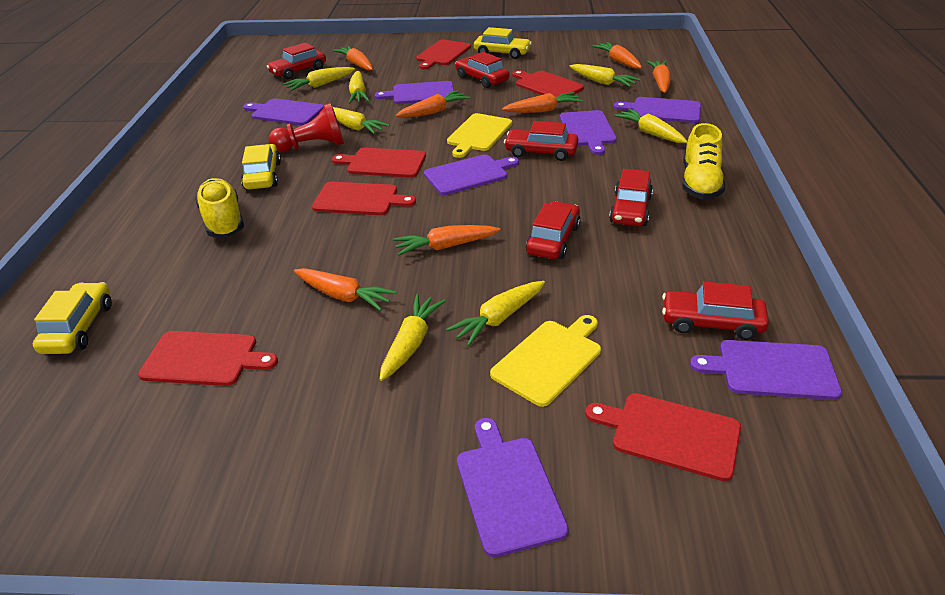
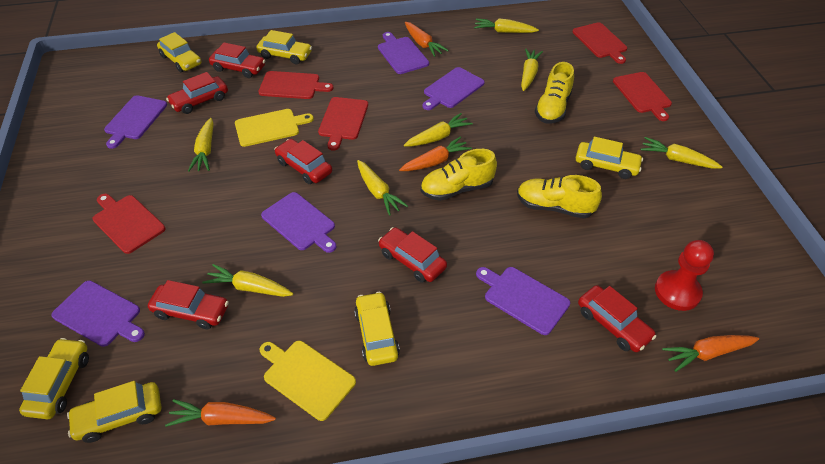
orange carrot: [294,268,397,311] [333,46,373,71] [393,225,500,255] [395,90,470,118] [502,92,582,113] [592,42,642,69] [647,61,671,93] = 7 -> [165,399,276,427] [399,136,472,171] [405,22,449,57] [662,335,759,372] = 4
purple cutting board: [243,98,324,125] [375,81,454,104] [424,154,519,195] [457,418,569,557] [560,110,617,155] [614,97,701,123] [690,340,842,400] = 7 -> [51,281,145,347] [104,95,167,149] [261,192,336,253] [378,32,429,74] [423,67,485,110] [476,267,570,335] = 6
red cutting board: [138,331,278,386] [312,182,416,215] [332,148,426,178] [416,40,471,70] [512,70,584,97] [585,393,741,481] = 6 -> [93,194,165,254] [258,71,333,99] [318,97,368,150] [572,22,627,64] [613,72,672,121] = 5
yellow car: [33,282,112,354] [241,144,281,190] [474,27,532,59] = 3 -> [19,338,89,419] [67,381,161,443] [157,32,201,72] [257,30,312,64] [354,292,400,366] [575,137,643,179] = 6
yellow shoe: [195,178,244,237] [682,123,725,199] = 2 -> [421,149,497,201] [517,175,602,218] [535,62,574,124] = 3

